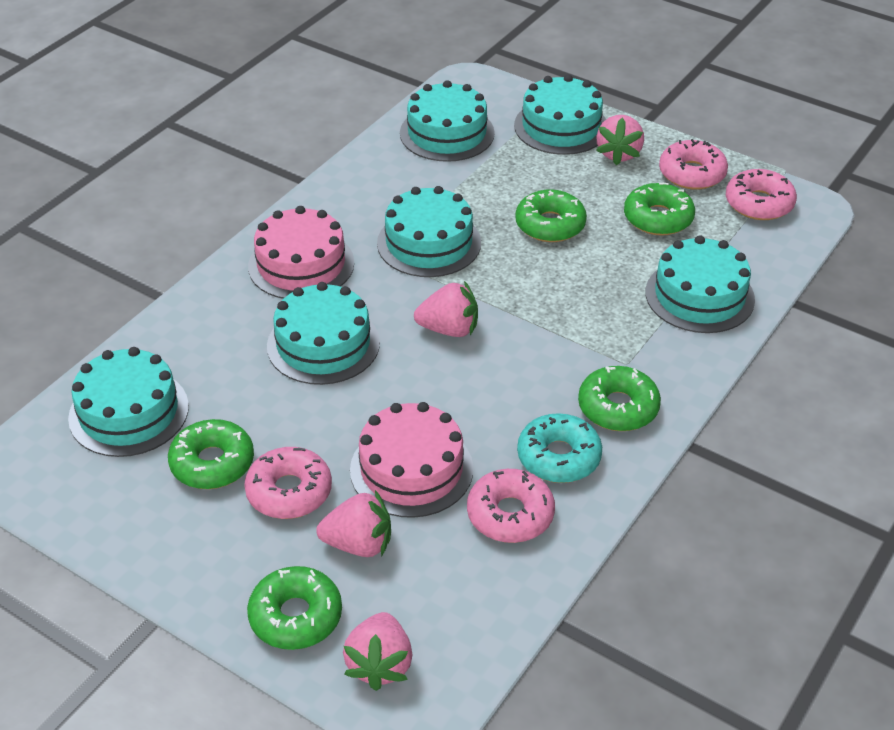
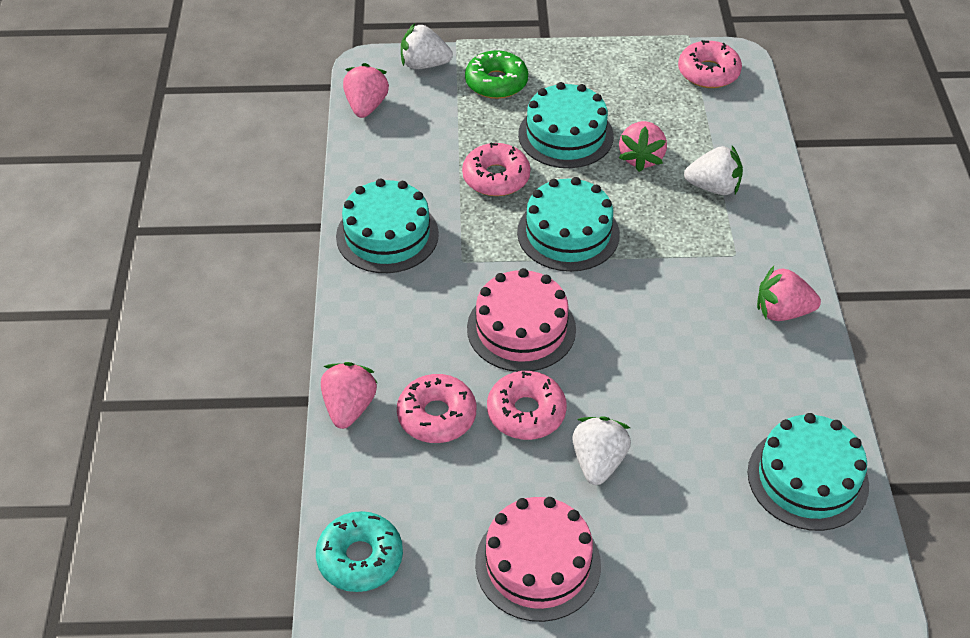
green donut: [168,419,254,489] [247,566,342,650] [515,190,587,242] [578,366,661,431] [624,183,695,236] = 5 -> [465,50,528,99] = 1
turquoise cake: [68,347,189,457] [267,282,380,385] [377,186,481,277] [400,80,495,162] [514,75,606,155] [645,236,755,333] = 6 -> [336,178,439,273] [517,177,620,272] [518,82,614,168] [748,413,869,531] = 4
white strawberry: none = 0 -> [401,23,453,69] [572,416,631,485] [684,146,743,195] = 3

